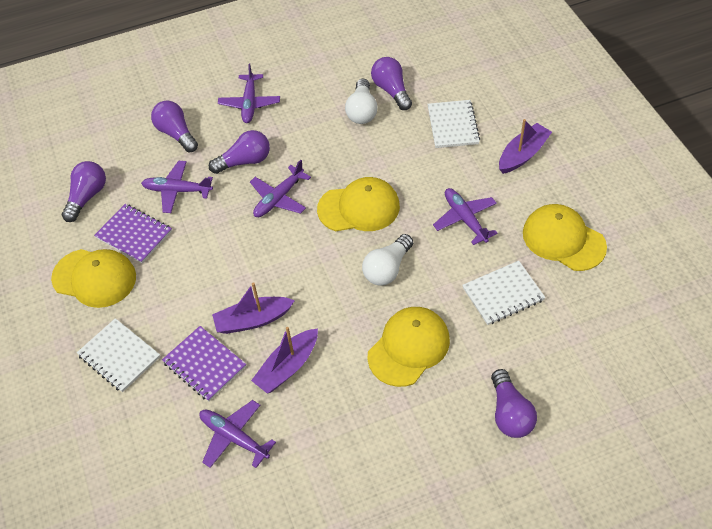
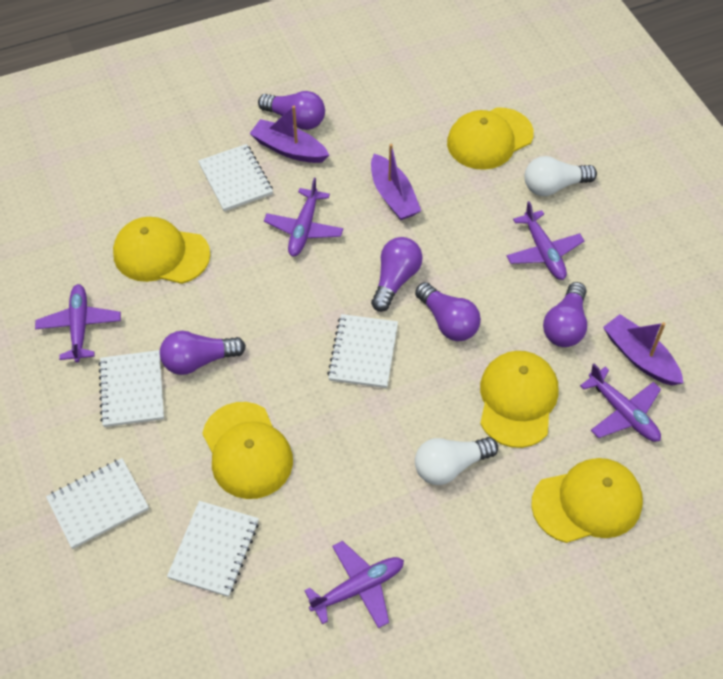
purple notebook: [94,204,172,263] [162,326,246,401] = 2 -> none = 0
white notebook: [77,318,160,392] [427,100,480,148] [462,261,545,325] = 3 -> [46,458,149,549] [98,350,164,427] [167,501,259,597] [198,144,273,212] [327,314,398,388] = 5
yellow cap: [51,249,136,308] [317,177,400,231] [368,307,450,387] [523,204,607,271] = 4 -> [113,217,210,284] [202,402,293,499] [447,108,534,170] [480,351,558,448] [531,458,643,543] = 5

